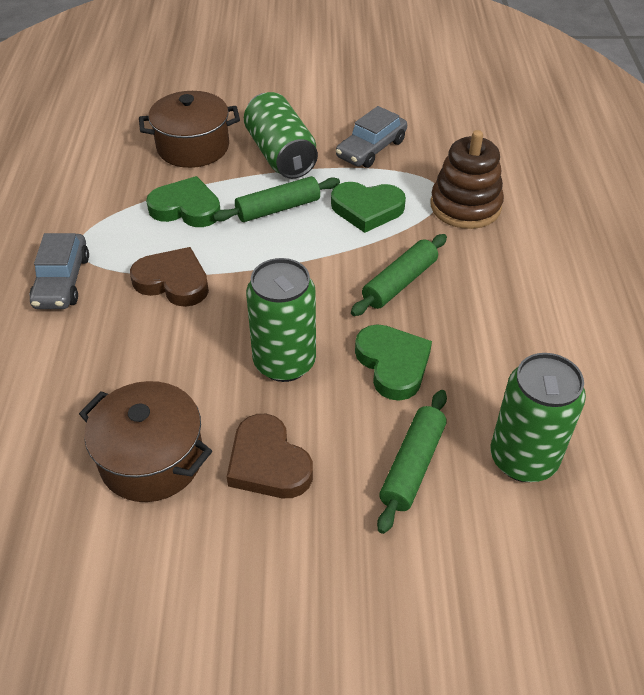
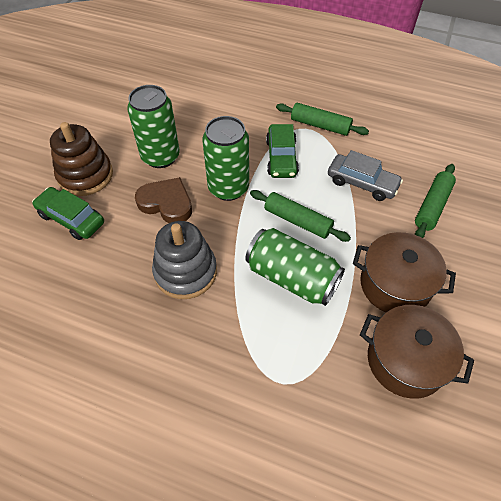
brown heart: [130,247,209,307] [227,414,313,498] = 2 -> [135,177,192,223] = 1
green car: none = 0 -> [32,187,104,240] [266,124,299,178] = 2
green heart: [146,176,220,227] [331,182,406,233] [355,324,432,401] = 3 -> none = 0
grey car: [30,233,89,309] [336,106,407,168] = 2 -> [328,150,403,201] = 1
grey stacking toy: none = 0 -> [152,221,217,299] = 1

